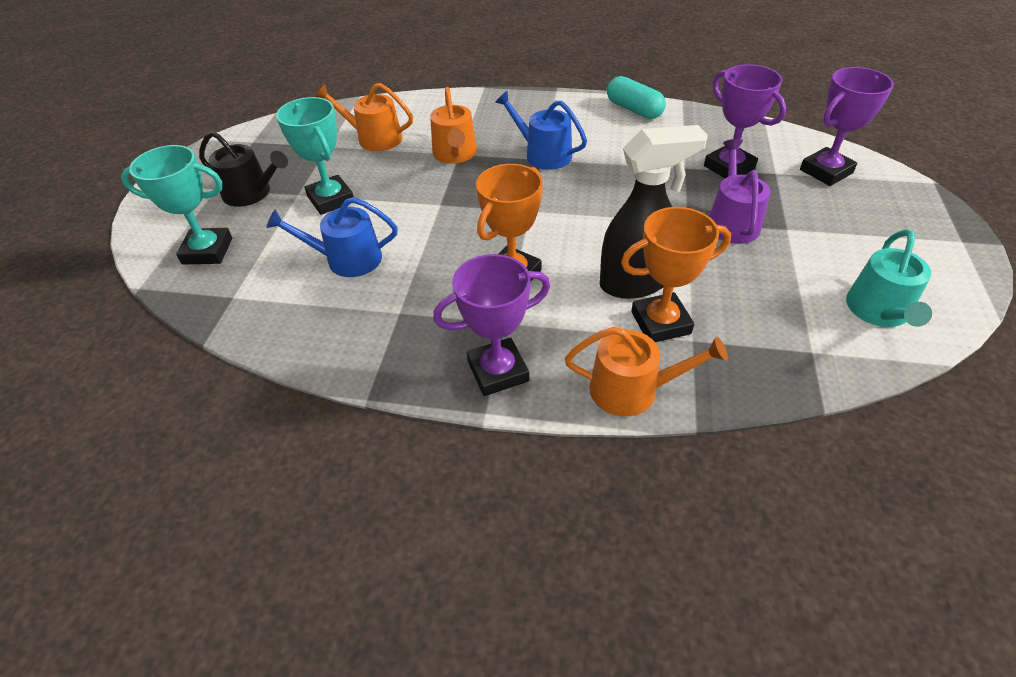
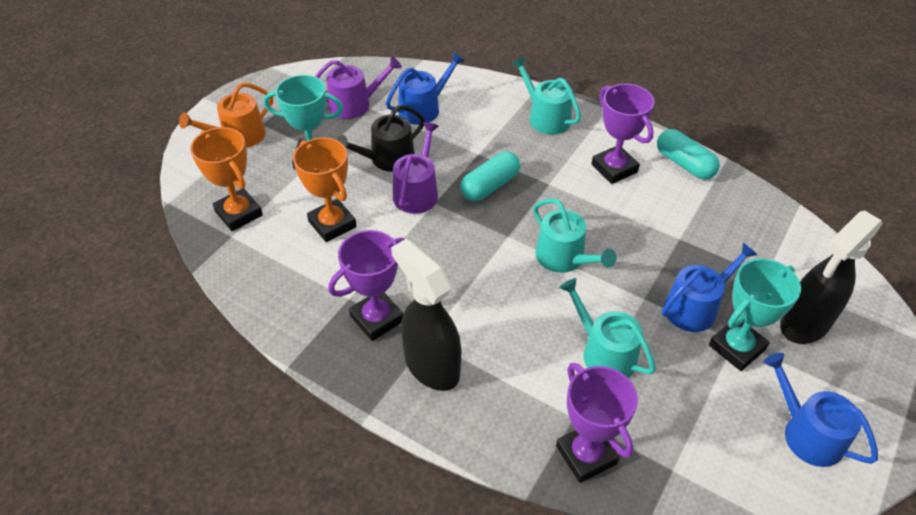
black spray bottle: [600,125,708,299] = 1 -> [391,239,461,391] [780,210,883,344] = 2
blue watering can: [266,197,398,277] [495,91,587,170] = 2 -> [386,52,465,125] [662,242,758,332] [763,353,878,467] = 3
orange watering can: [316,83,413,151] [430,87,477,164] [565,327,728,417] = 3 -> [179,82,273,148] = 1
purple watering can: [709,139,770,244] = 1 -> [315,56,402,119] [393,122,439,214] = 2
turquoise capsule: [607,76,666,119] = 1 -> [460,151,520,201] [657,129,720,180] = 2
turquoise watering can: [846,229,932,327] = 1 -> [512,57,581,135] [533,198,616,273] [559,278,656,378] = 3

